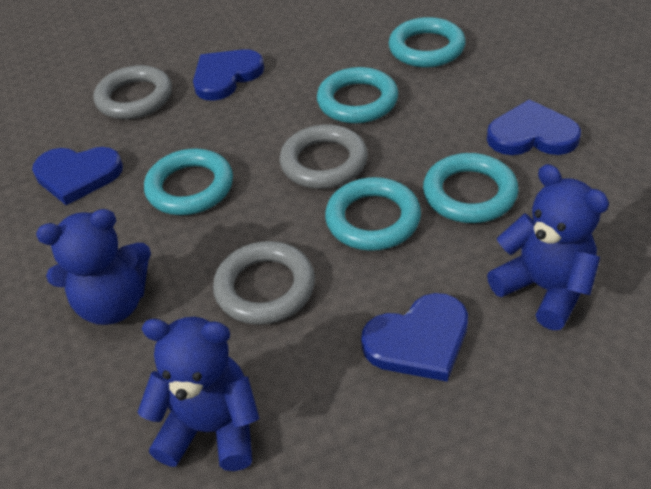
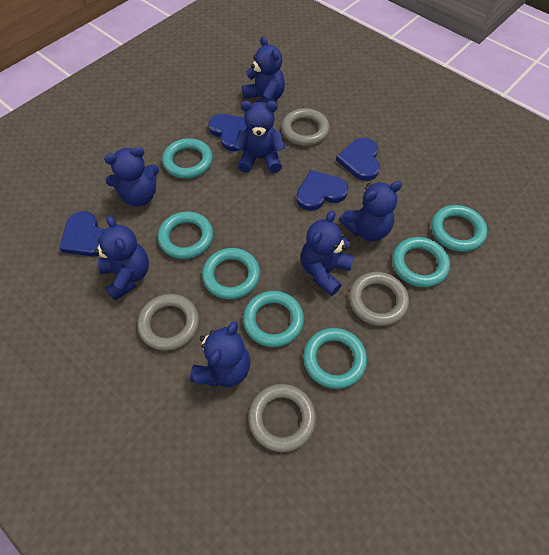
blue teddy bear: [36,209,151,325] [138,317,259,471] [487,164,609,330] = 3 -> [94,215,149,301] [104,147,159,207] [190,321,250,387] [234,101,285,173] [242,36,285,104] [301,210,354,296] [339,181,402,241] = 7
grey ring: [94,65,172,119] [213,241,315,325] [280,124,368,189] = 3 -> [138,294,199,351] [248,384,316,452] [281,108,330,146] [349,272,409,326] = 4
turquoise ring: [144,148,233,215] [317,67,398,123] [325,177,421,251] [389,17,466,68] [423,153,519,223] = 5 -> [158,212,213,259] [162,138,213,179] [202,248,260,299] [243,291,304,347] [303,328,367,389] [392,237,450,287] [431,205,487,252] = 7

